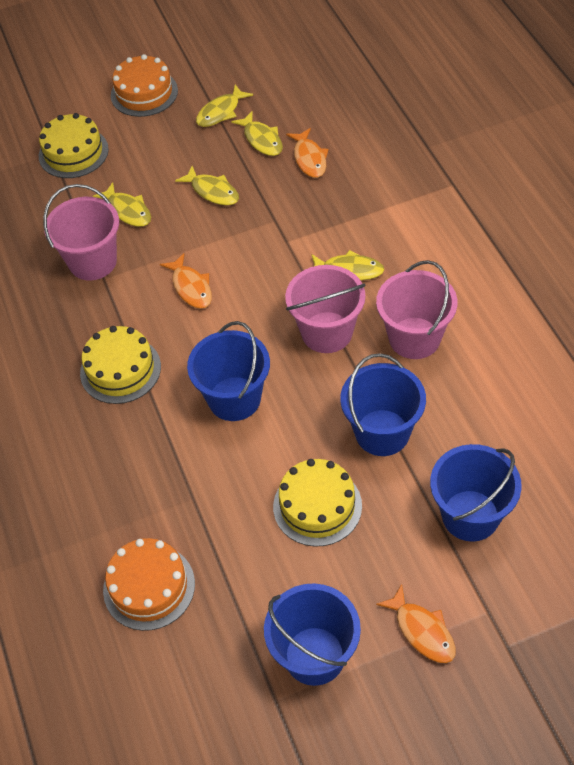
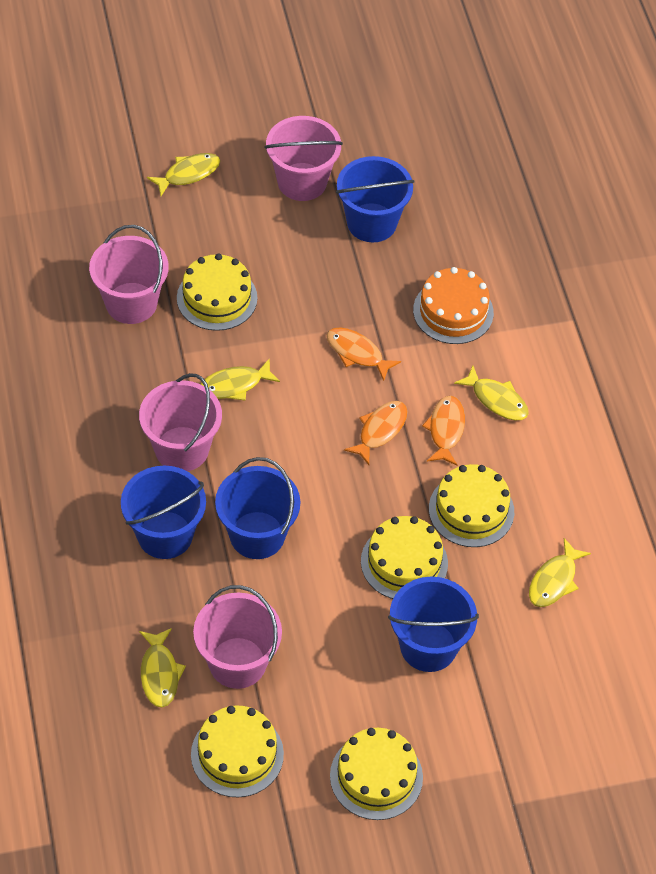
orange cake: [103,538,195,631] [111,54,178,117] = 2 -> [413,267,494,344] = 1
pink bucket: [43,184,119,280] [285,265,366,353] [376,260,457,359] = 3 -> [89,225,169,324] [139,373,222,471] [193,585,282,689] [264,116,343,201] = 4
yellow cake: [39,113,109,178] [80,326,161,404] [273,459,362,547] = 3 -> [177,253,258,331] [191,706,284,797] [330,728,423,820] [361,516,448,599] [429,464,514,547] = 5

